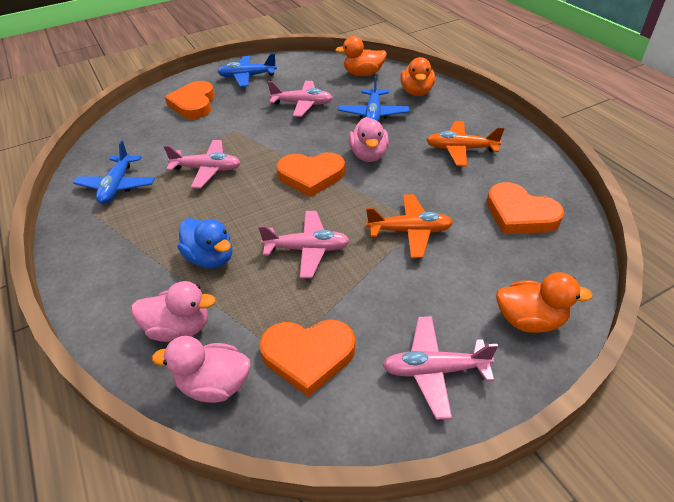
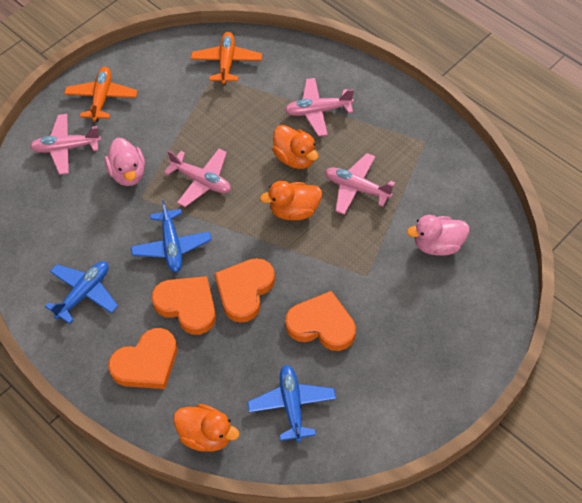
blue duck: [178,218,232,269] = 1 -> none = 0
pink duck: [132,281,216,342] [152,336,250,403] [349,117,389,162] = 3 -> [105,138,145,186] [407,215,470,256] = 2

